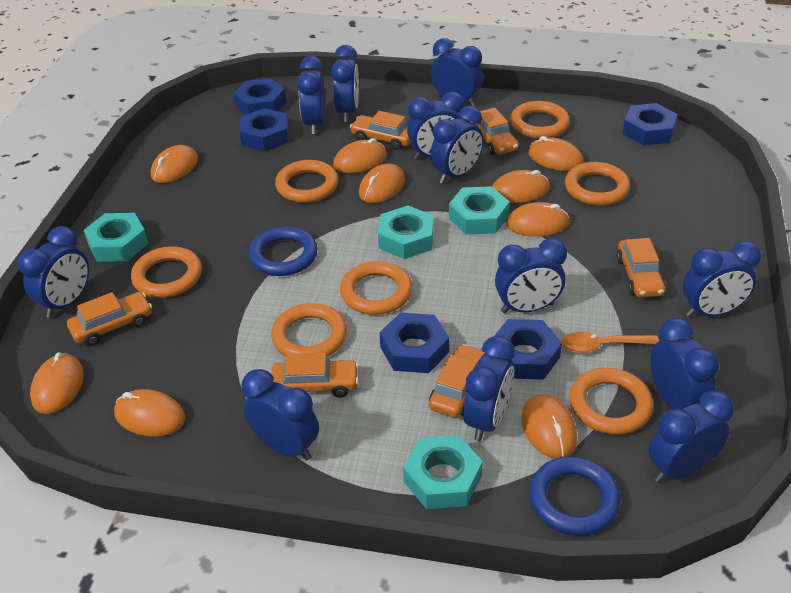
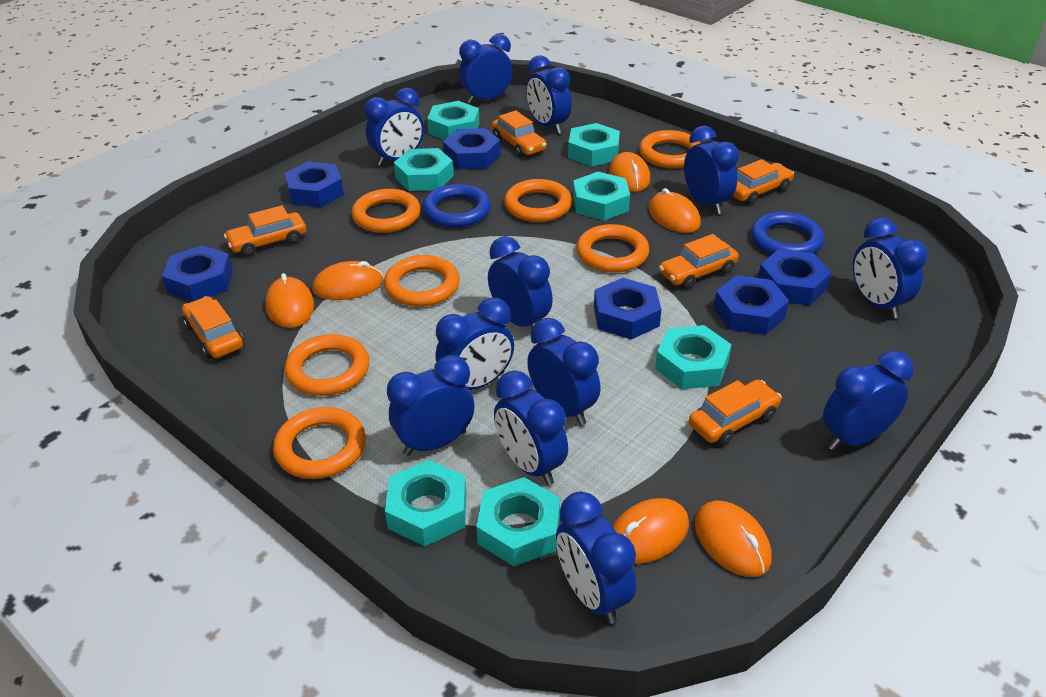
blue nut: [233,78,286,115] [239,108,289,152] [379,312,449,373] [494,319,562,380] [622,103,677,146] = 5 -> [162,245,233,302] [284,162,344,207] [443,128,501,169] [594,278,661,339] [714,275,789,335] [758,249,832,305] = 6
orange mouse: [30,352,84,414] [114,389,185,437] [151,145,198,183] [333,138,387,173] [359,163,405,203] [492,170,549,203] [506,202,569,237] [521,394,577,459] [528,136,584,171] = 9 -> [265,273,314,328] [312,261,383,300] [609,152,650,192] [612,498,689,564] [648,188,701,233] [695,501,772,577] = 6
orange spoon: [561,332,659,353] = 1 -> none = 0
turquoise nut: [84,213,148,262] [378,206,434,259] [403,435,483,509] [449,186,509,234] = 4 -> [385,460,467,546] [394,148,454,191] [427,101,480,140] [476,477,560,566] [568,123,620,167] [573,172,630,221] [655,325,732,389] = 7

